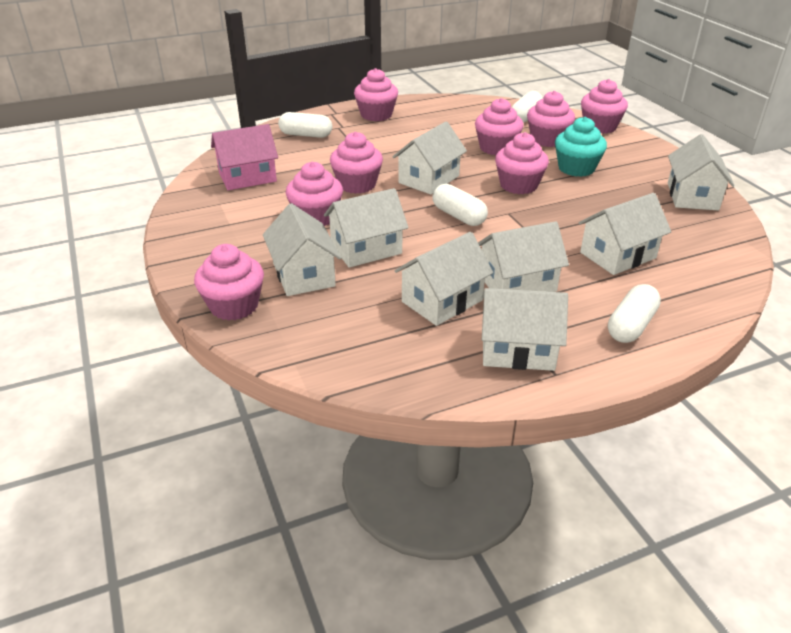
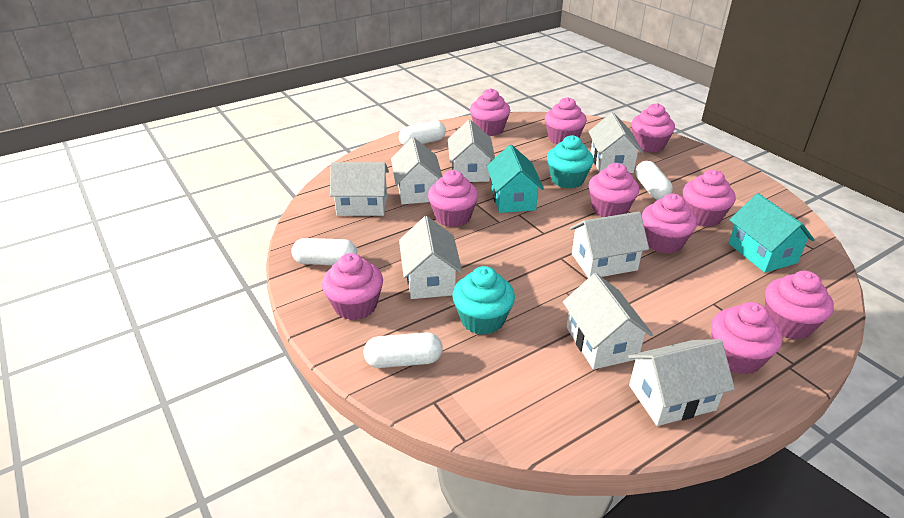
pink cupcake: [194,244,264,321] [286,162,343,226] [330,132,383,194] [354,68,398,121] [475,98,524,155] [495,132,549,194] [527,91,575,147] [581,79,628,134] = 8 -> [322,253,383,320] [428,170,478,227] [470,88,510,136] [545,97,587,145] [589,163,639,217] [631,103,675,153] [642,194,697,254] [683,170,736,227] [711,302,783,374] [765,271,834,340] = 10
pink house: [211,124,278,190] = 1 -> none = 0
turquoise cupcake: [555,117,607,177] = 1 -> [452,266,515,335] [547,135,594,188] = 2
turquoise house: none = 0 -> [487,145,544,213] [729,193,815,273] = 2

